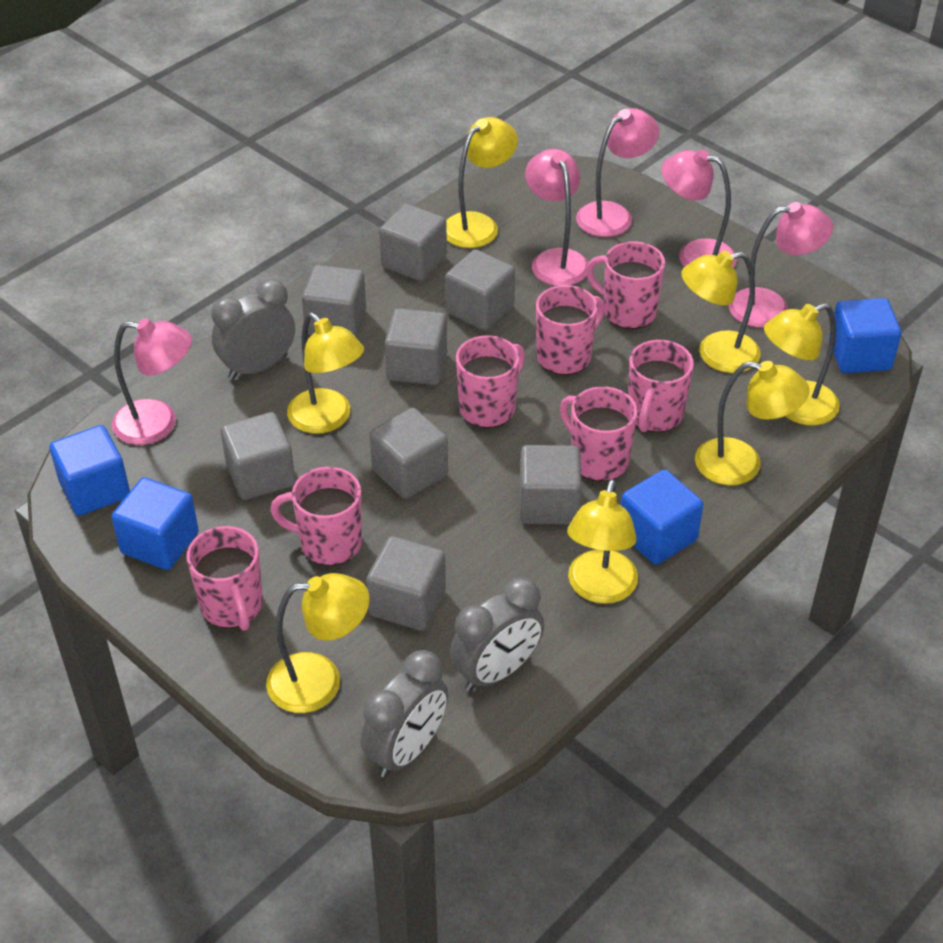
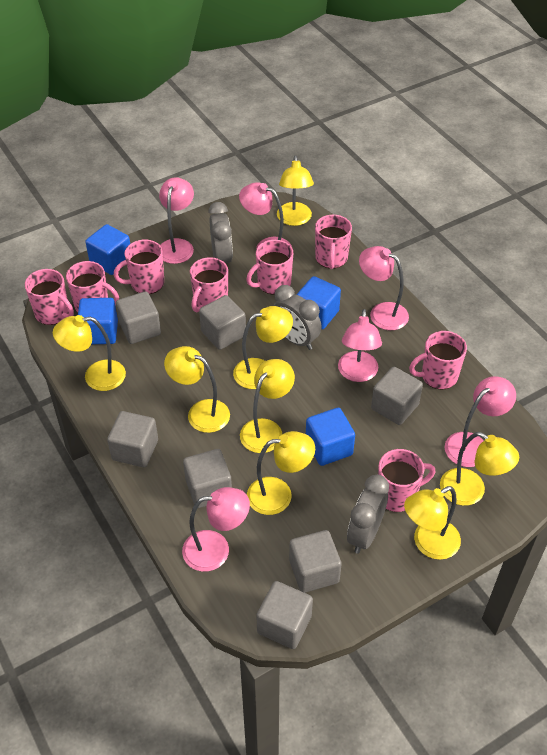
grey cube: [221,412,295,500] [302,265,366,337] [366,536,446,631] [370,408,448,499] [379,204,447,281] [385,308,447,385] [445,249,515,331] [520,445,582,525] = 8 -> [107,411,158,467] [116,291,161,344] [183,449,232,508] [199,295,246,350] [256,581,313,649] [289,530,342,593] [371,367,423,425] = 7
pink lamp: [112,318,192,445] [525,149,588,286] [576,108,659,237] [661,149,737,268] [728,202,833,328] = 5 -> [159,177,194,264] [182,487,250,572] [239,182,292,249] [338,309,382,382] [359,246,409,330] [445,376,516,467] = 6
pink mug: [186,526,263,631] [270,467,362,566] [456,335,525,428] [536,285,605,375] [560,386,638,482] [586,241,665,329] [628,340,694,432] = 7 -> [25,269,74,325] [66,261,119,312] [114,239,164,294] [190,257,228,312] [246,240,293,295] [315,215,352,269] [378,449,435,512] [409,331,467,389] = 8
yellow lamp: [266,573,370,713] [287,312,364,434] [446,117,518,248] [567,479,638,604] [681,250,761,373] [695,361,810,485] [764,303,840,425] = 7 -> [53,315,126,391] [164,346,230,433] [233,306,293,389] [240,359,295,453] [247,431,315,515] [277,155,314,226] [404,486,461,560] [440,432,519,506] = 8

